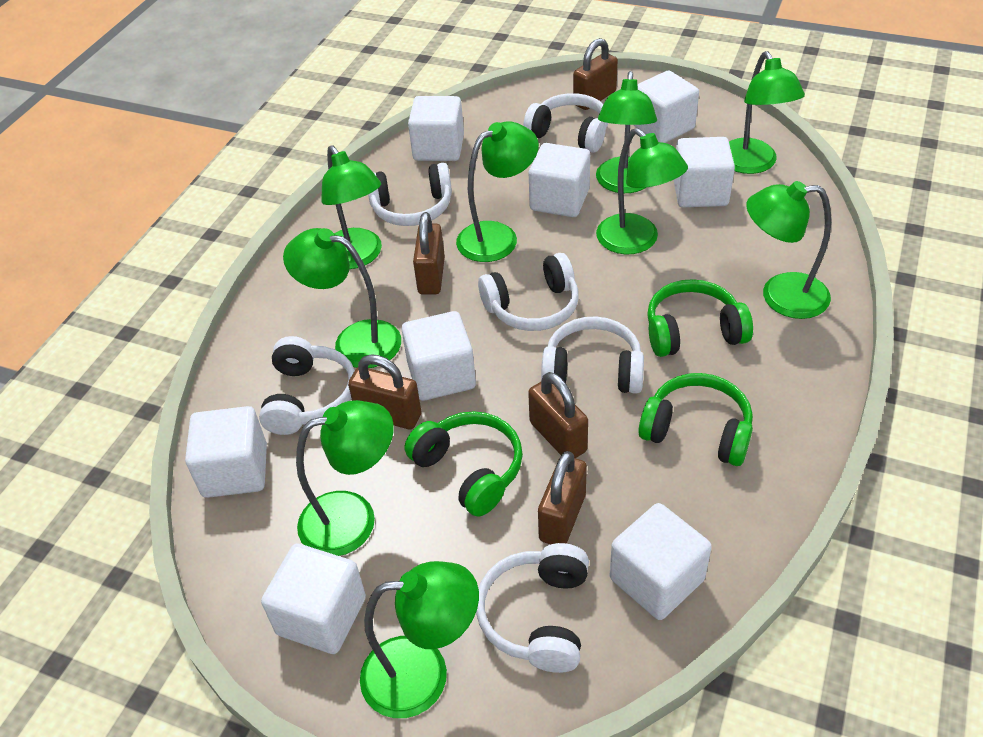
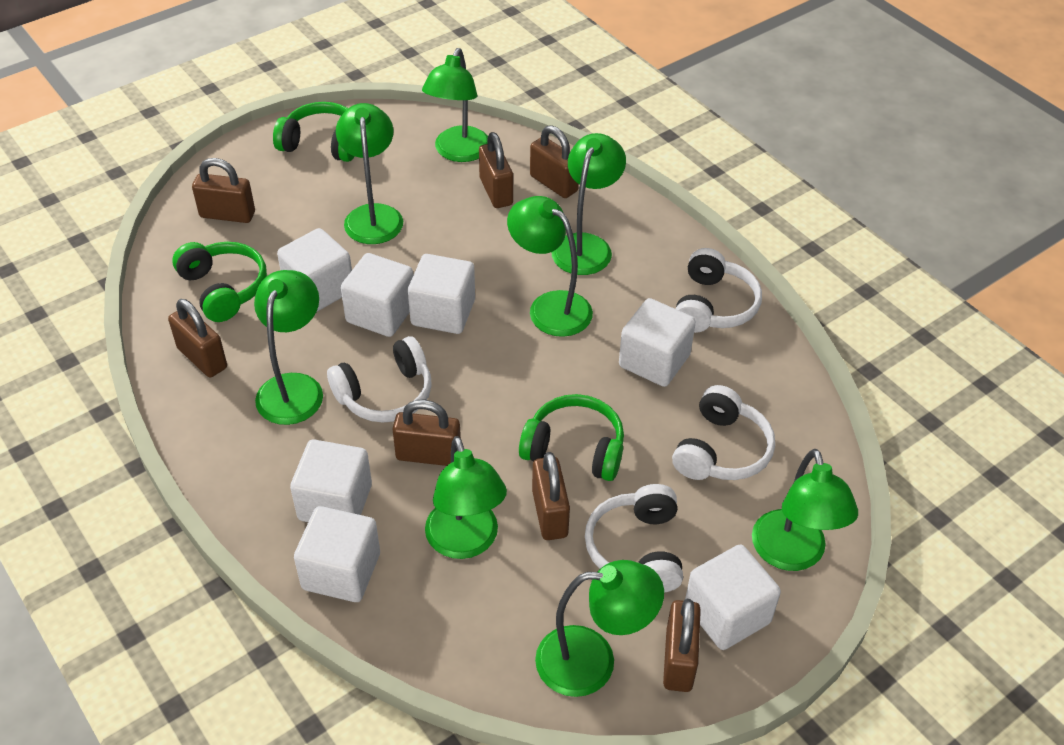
brown padlock: [348,354,421,429] [413,212,445,294] [528,372,588,458] [538,451,587,544] [573,38,618,110] = 5 -> [168,299,227,378] [192,158,255,223] [393,400,461,466] [479,132,513,208] [530,125,579,198] [532,452,570,540] [663,599,701,692] = 7
green lamp: [283,228,401,368] [296,400,394,556] [321,145,382,269] [360,561,479,718] [456,121,539,262] [596,71,657,193] [596,128,688,254] [729,51,805,174] [746,181,831,319] = 9 -> [254,270,323,425] [336,103,403,244] [422,48,488,162] [425,436,507,559] [507,196,593,337] [535,560,664,697] [552,133,626,275] [752,449,858,571] = 8
white cube: [185,406,267,498] [261,544,366,654] [402,311,476,401] [408,96,464,161] [529,143,590,217] [610,503,712,620] [634,70,699,143] [674,137,735,207] = 8 -> [277,228,352,312] [290,439,372,522] [294,506,380,602] [341,253,413,337] [408,254,475,334] [619,298,696,387] [685,545,781,650] = 7
white headphones: [259,336,355,435] [368,163,452,226] [476,543,589,673] [478,253,579,331] [523,93,608,153] [541,316,644,394] = 6 -> [327,336,432,423] [585,484,683,593] [672,385,775,480] [676,248,762,333] = 4

